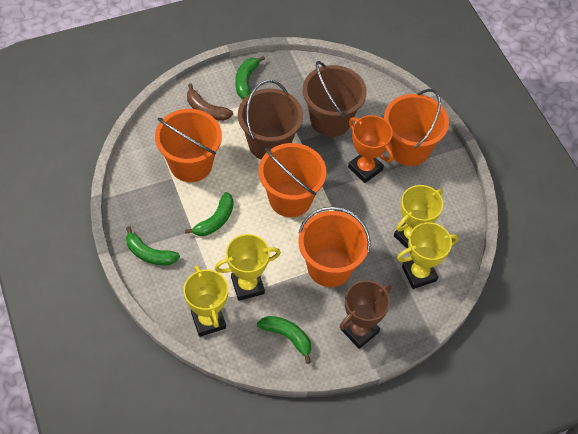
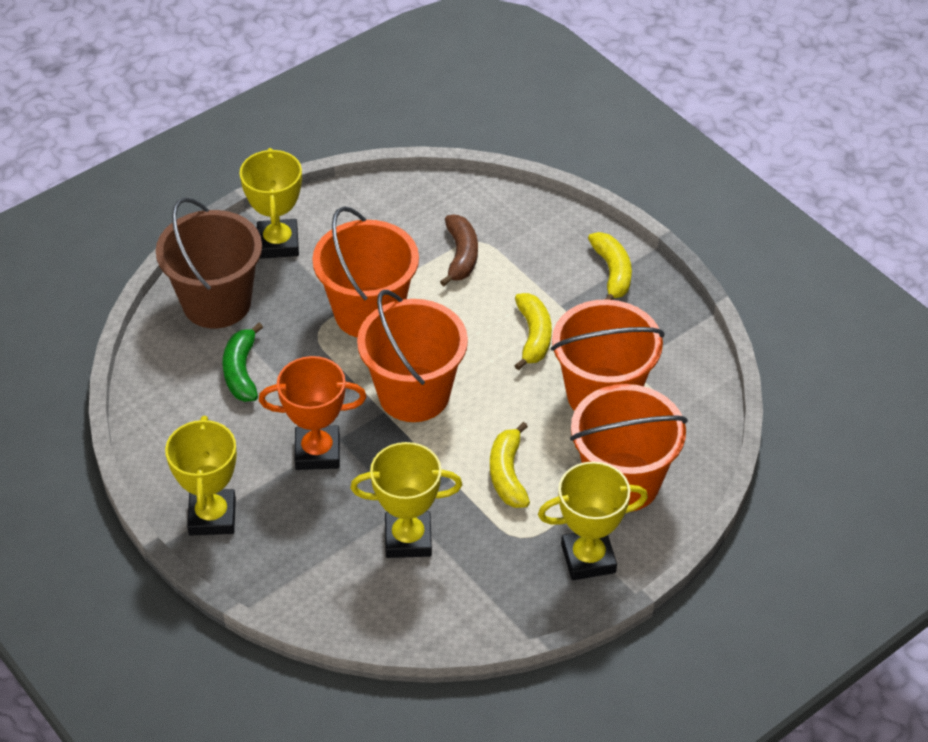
brown bucket: [238,80,303,159] [303,61,367,137] = 2 -> [156,197,262,328] = 1
brown trophy: [339,280,391,349] = 1 -> none = 0
green banana: [126,226,180,265] [185,192,234,236] [236,56,265,99] [257,316,311,364] = 4 -> [222,323,263,402] = 1
yellow banana: none = 0 -> [490,422,530,508] [514,293,552,370] [588,232,632,300] = 3

